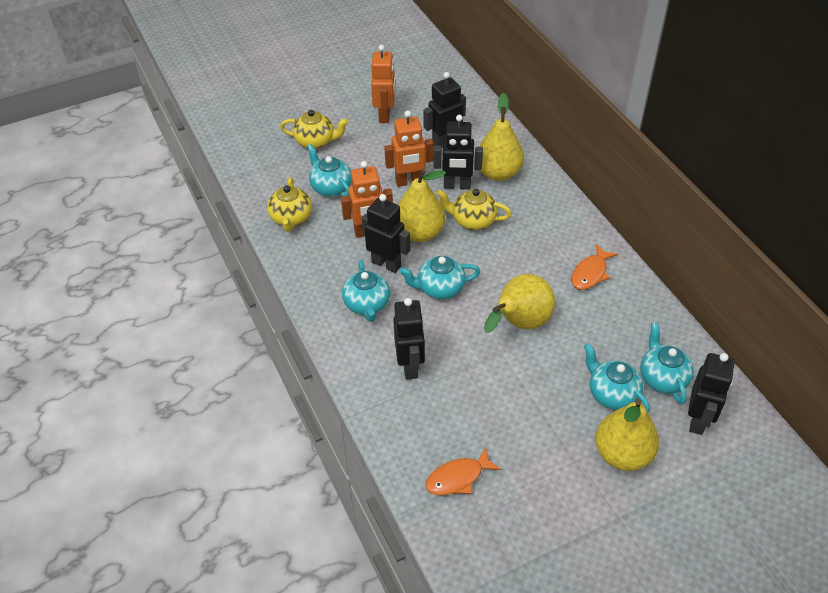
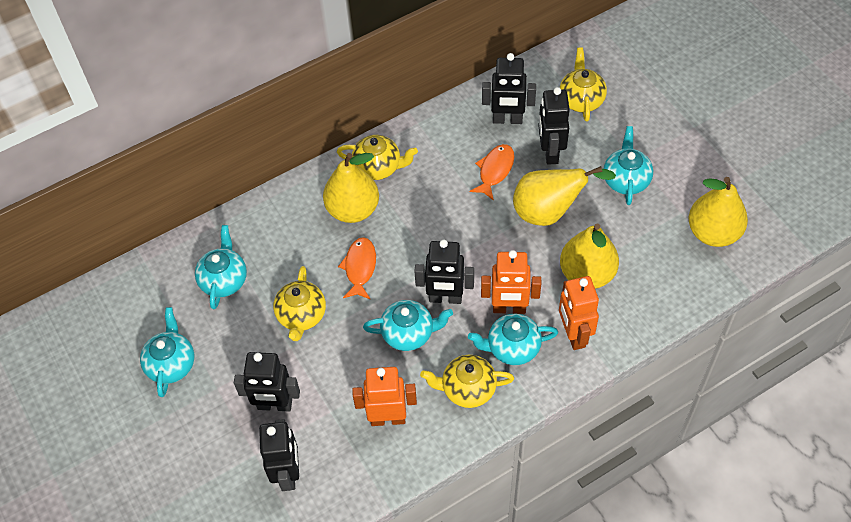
yellow teapot: [267,177,312,232] [280,110,348,149] [436,189,512,230] = 3 -> [273,266,326,341] [337,135,418,180] [420,355,514,408] [560,47,607,122] = 4

